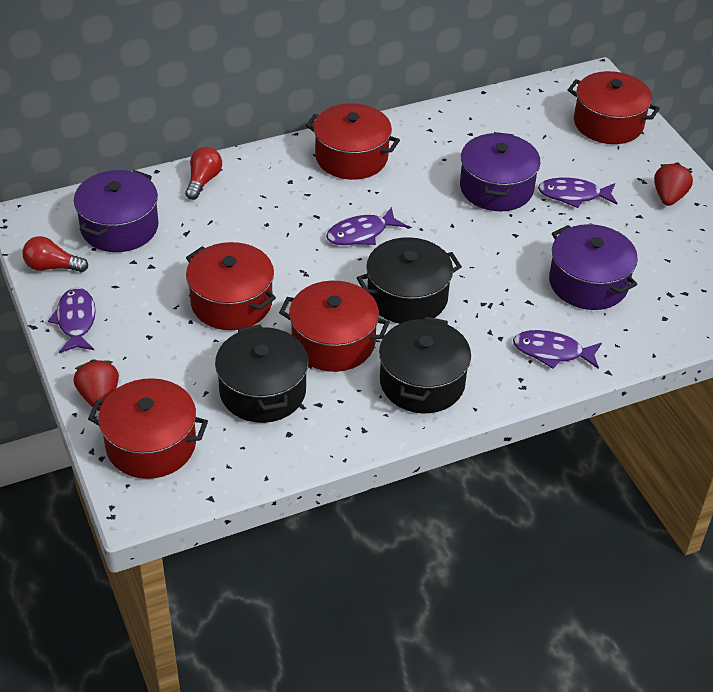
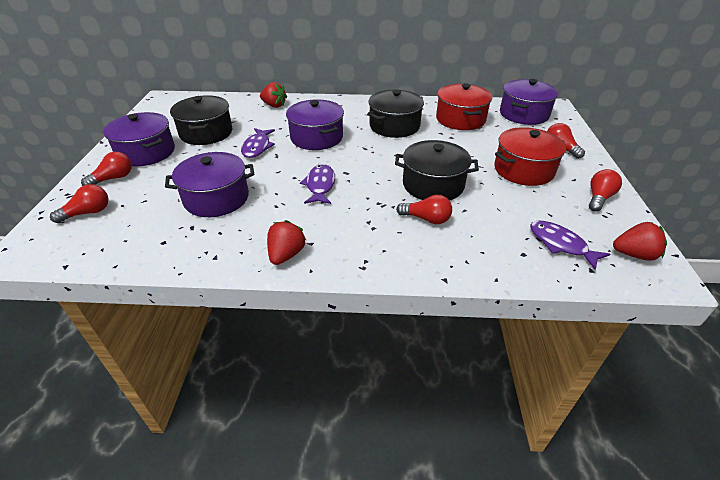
purple fish: [48,287,96,353] [326,207,407,245] [513,330,602,369] [538,178,617,208] = 4 -> [241,128,275,158] [300,164,335,204] [530,221,610,270] = 3
purple pot: [74,170,158,252] [460,132,541,211] [549,224,638,310] = 3 -> [103,112,175,167] [165,152,254,217] [286,99,344,150] [500,79,558,125] = 4
red light bulb: [22,236,88,272] [185,147,222,200] = 2 -> [50,184,108,223] [81,152,132,186] [396,195,452,224] [547,123,585,159] [589,169,622,212] = 5
red pot: [88,378,208,479] [186,242,276,330] [279,281,390,372] [306,103,400,180] [568,71,660,144] = 5 -> [436,84,492,130] [494,127,566,186] = 2
red strawberry: [73,359,119,411] [654,162,693,206] = 2 -> [260,82,287,108] [267,220,306,265] [613,222,667,261] = 3

